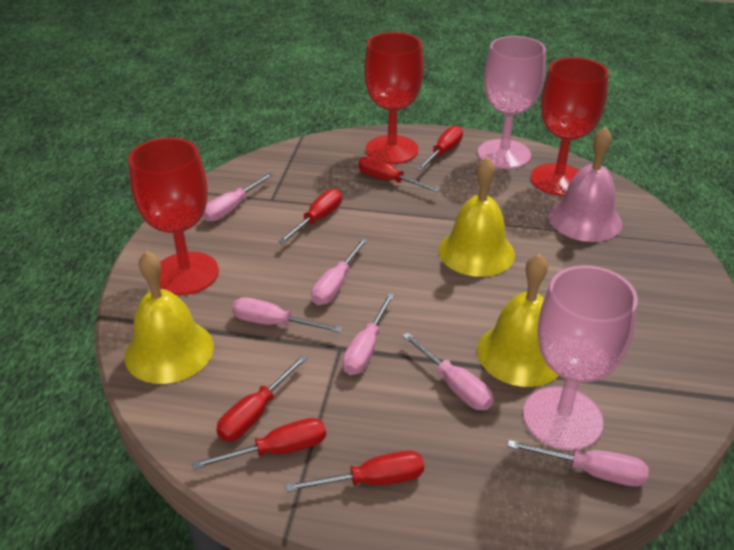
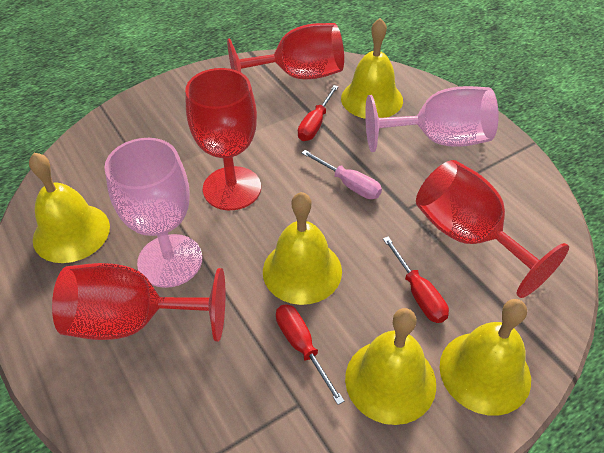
pink bell: [549,126,622,242] = 1 -> none = 0
pink screwdriver: [202,172,274,222] [232,297,342,333] [311,238,368,305] [342,293,394,375] [402,332,494,410] [507,440,649,487] = 6 -> [302,150,382,199] = 1
red goblet: [128,138,219,295] [364,32,424,164] [530,57,609,196] = 3 -> [52,263,225,341] [185,68,261,210] [227,23,344,79] [416,160,569,298] = 4
red screwdriver: [192,418,326,470] [216,355,308,441] [278,189,342,244] [285,451,424,492] [358,157,440,192] [416,126,463,171] = 6 -> [276,304,344,405] [298,85,339,141] [383,237,449,323] = 3
yellow bell: [125,251,214,384] [438,157,515,277] [477,253,559,387] = 3 -> [29,153,110,263] [263,192,342,305] [341,18,403,119] [345,308,436,425] [440,299,531,416] = 5

